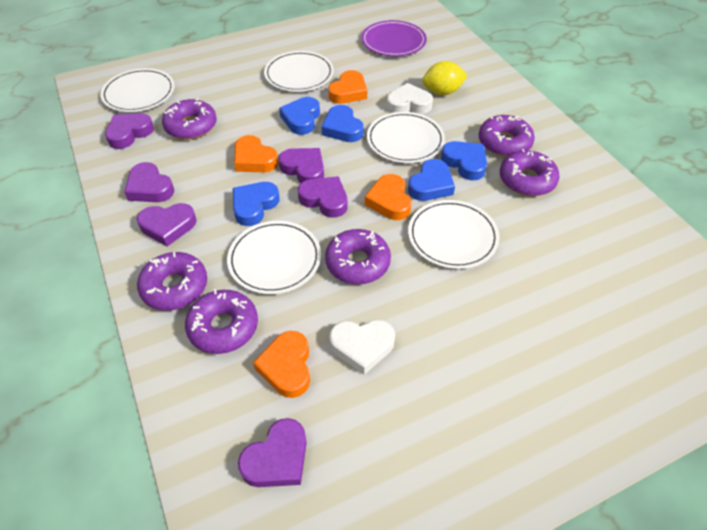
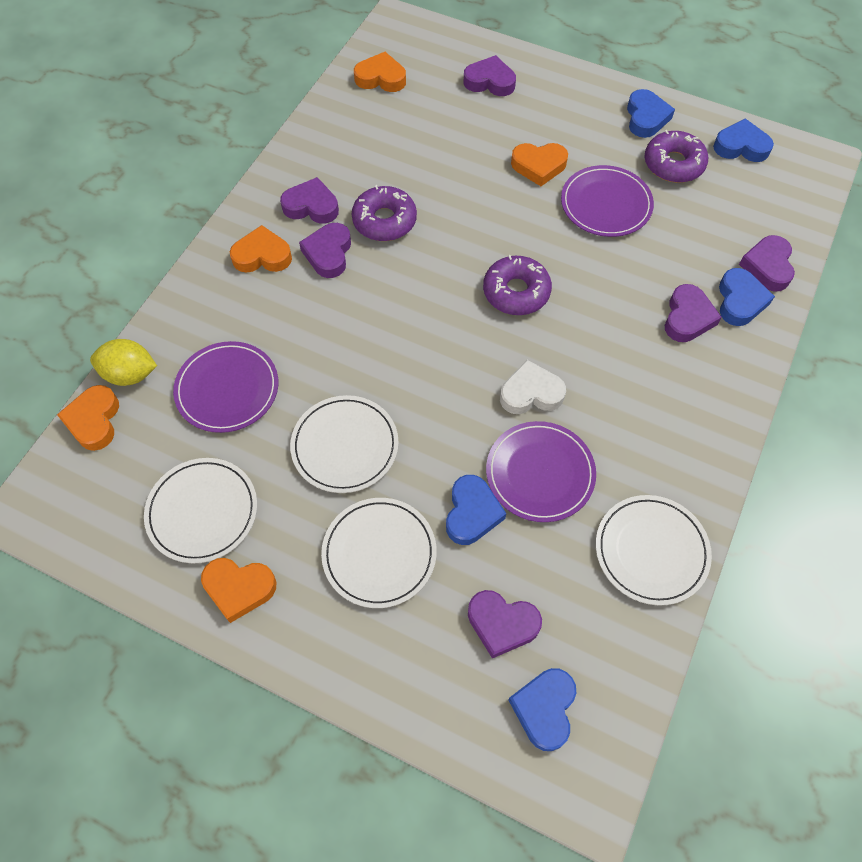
orange heart: [234,135,278,173] [253,331,310,398] [328,70,367,104] [365,174,411,220] = 4 -> [57,385,119,451] [201,558,277,623] [230,225,292,273] [354,52,406,92] [511,143,568,186] = 5
purple donut: [137,252,207,311] [162,98,217,139] [185,289,258,354] [325,229,391,284] [479,115,535,157] [500,149,560,196] = 6 -> [352,185,417,241] [483,255,552,315] [644,130,708,183] = 3
purple plate: [361,20,427,56] = 1 -> [173,341,278,433] [486,421,596,522] [561,165,654,237] = 3
white heart: [329,320,395,375] [386,83,433,114] = 2 -> [500,360,566,414] = 1
white plate: [100,68,175,112] [227,221,321,294] [264,51,334,92] [367,112,445,163] [408,200,500,269] = 5 -> [144,458,257,564] [290,395,399,493] [321,498,437,608] [596,495,712,606] = 4

